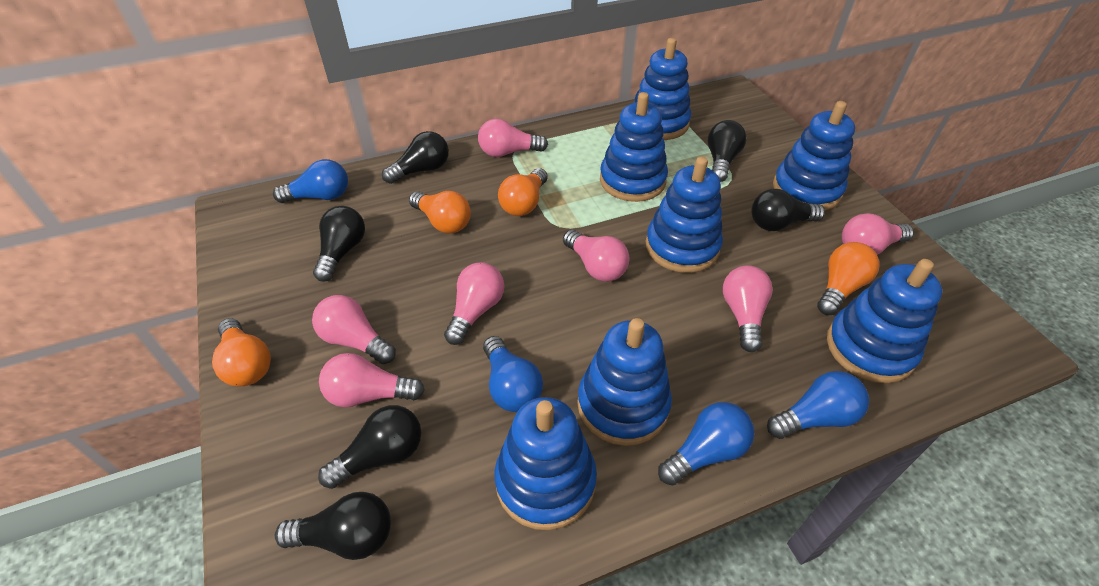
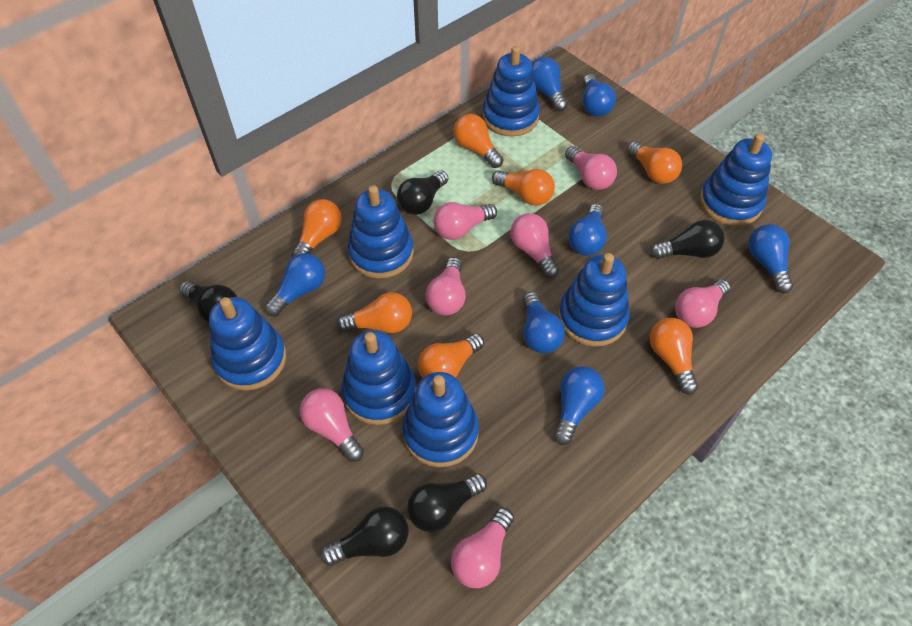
black light bulb: [275,492,391,560] [313,206,365,282] [318,405,421,489] [382,131,449,184] [708,120,747,182] [751,189,825,231] = 6 -> [179,281,237,323] [321,506,408,566] [397,170,448,215] [407,473,487,532] [651,220,725,259] = 5
blue light bulb: [273,159,348,203] [483,336,543,412] [658,402,754,486] [767,371,869,439] = 4 -> [265,253,325,316] [523,292,565,354] [532,57,568,111] [554,366,604,445] [568,204,607,256] [582,74,616,117] [748,224,793,293] = 7
orange light bulb: [212,318,271,387] [409,191,471,233] [498,168,548,216] [817,242,880,315] = 4 -> [291,199,342,258] [337,292,412,333] [418,333,484,378] [453,114,503,168] [492,169,555,206] [627,141,682,184] [650,318,698,395] = 7

